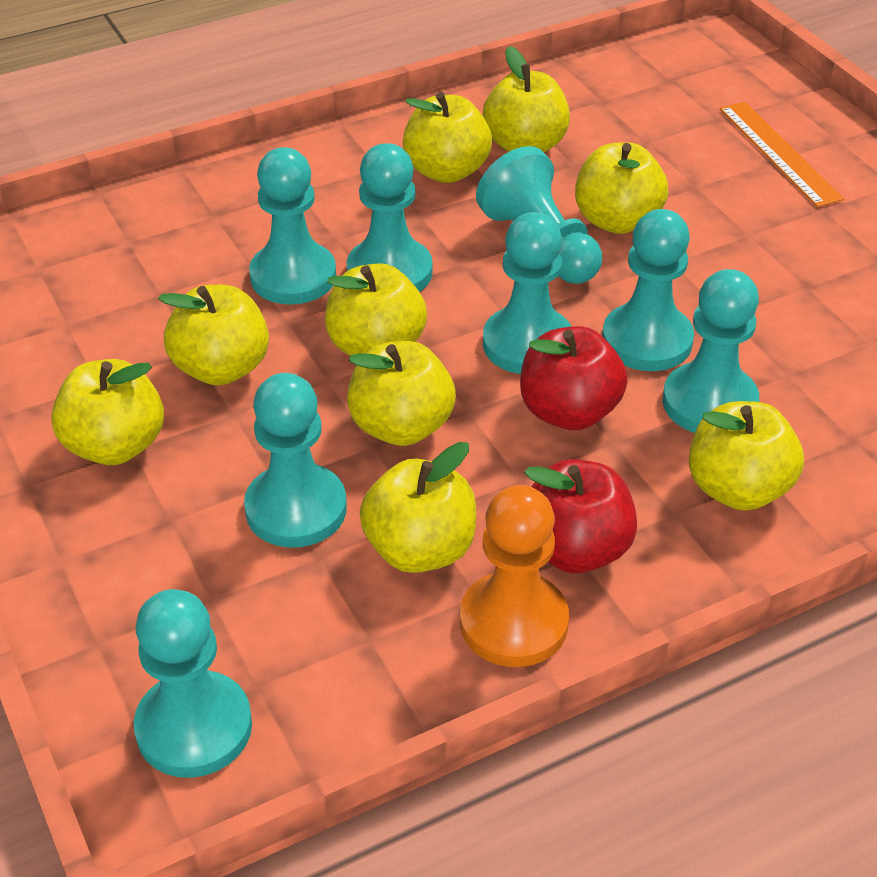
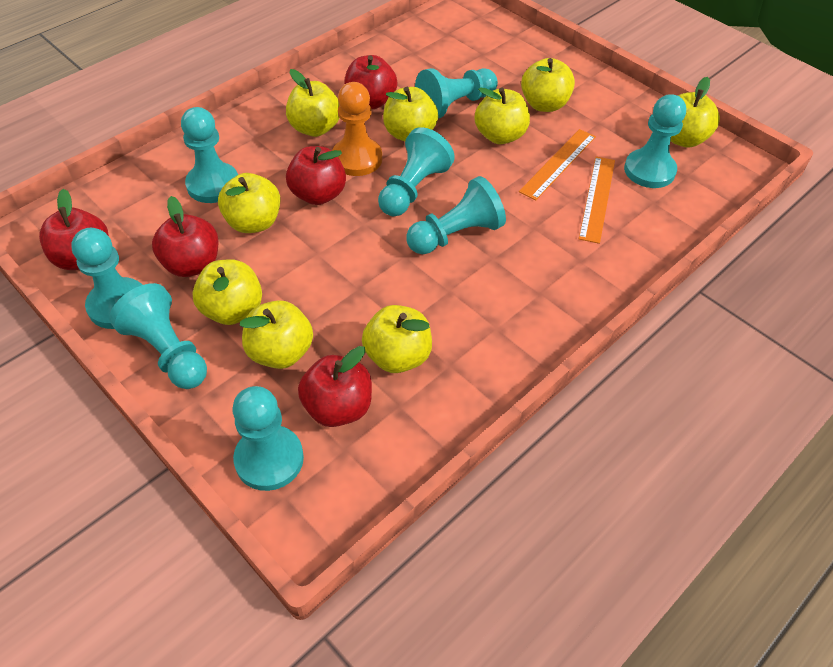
orange ruler: [720,102,844,207] = 1 -> [519,129,596,201] [579,156,615,244] = 2
red apple: [520,326,628,430] [524,459,637,573] = 2 -> [39,189,109,270] [152,196,219,277] [286,146,346,205] [298,346,372,427] [344,55,398,109] = 5

